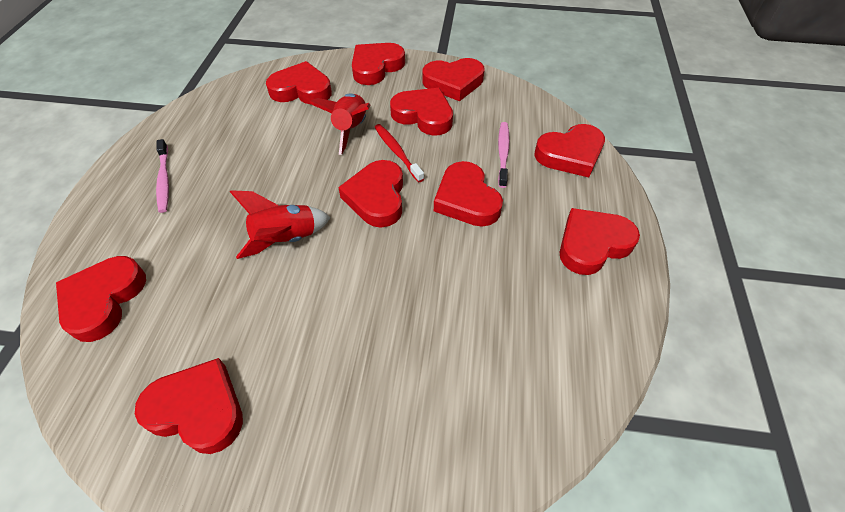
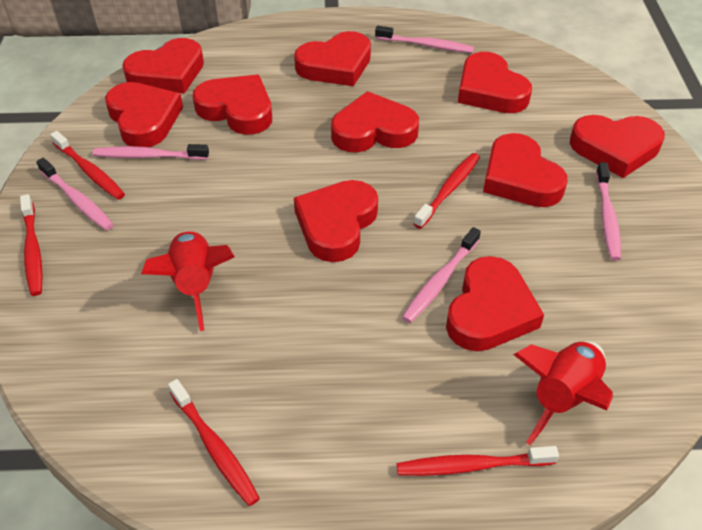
pink toothbrush: [156,139,169,213] [498,122,510,188] = 2 -> [36,158,114,231] [93,144,209,160] [375,26,474,53] [402,227,481,323] [596,162,621,261] = 5
red toothbrush: [375,124,424,182] = 1 -> [20,194,43,296] [50,131,125,200] [168,379,260,506] [396,446,559,476] [414,153,480,229] = 5

